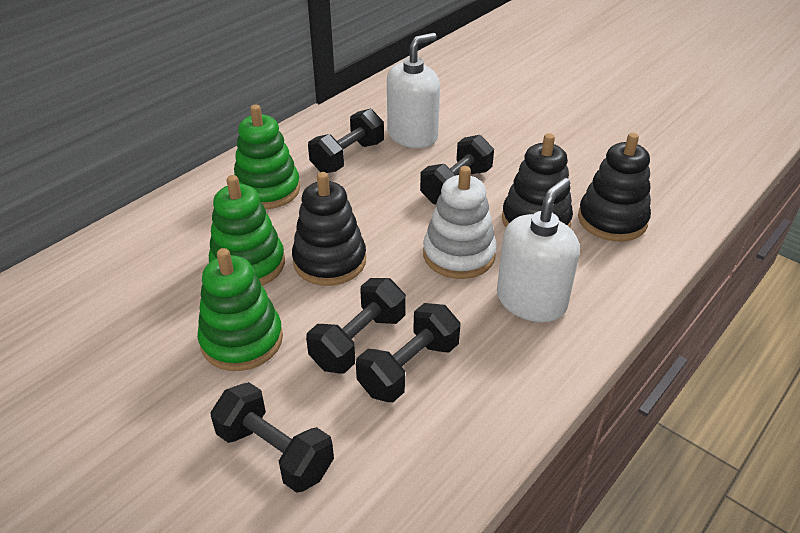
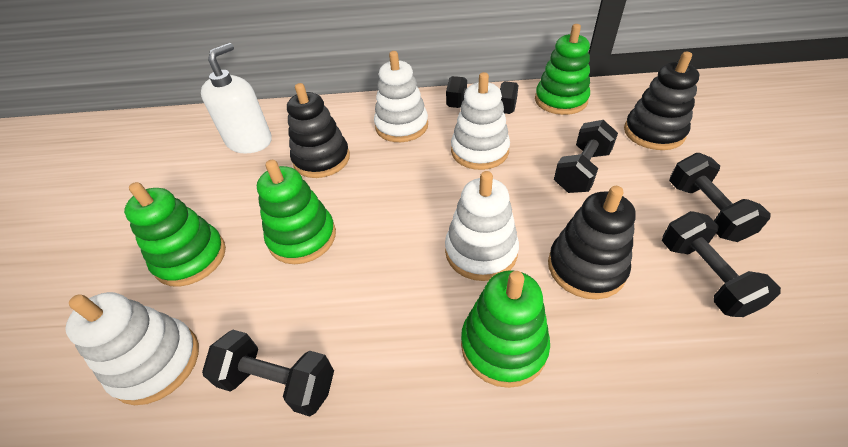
green stacking toy: [197,248,283,371] [209,175,285,286] [234,105,300,209] = 3 -> [124,182,226,287] [257,160,336,264] [461,270,550,388] [535,24,590,115] = 4
white soap dispenser: [387,33,440,148] [497,178,580,322] = 2 -> [201,43,272,153] = 1
white stacking toy: [423,166,497,279] = 1 -> [65,292,199,405] [374,51,428,142] [445,171,519,281] [451,72,510,170] = 4

